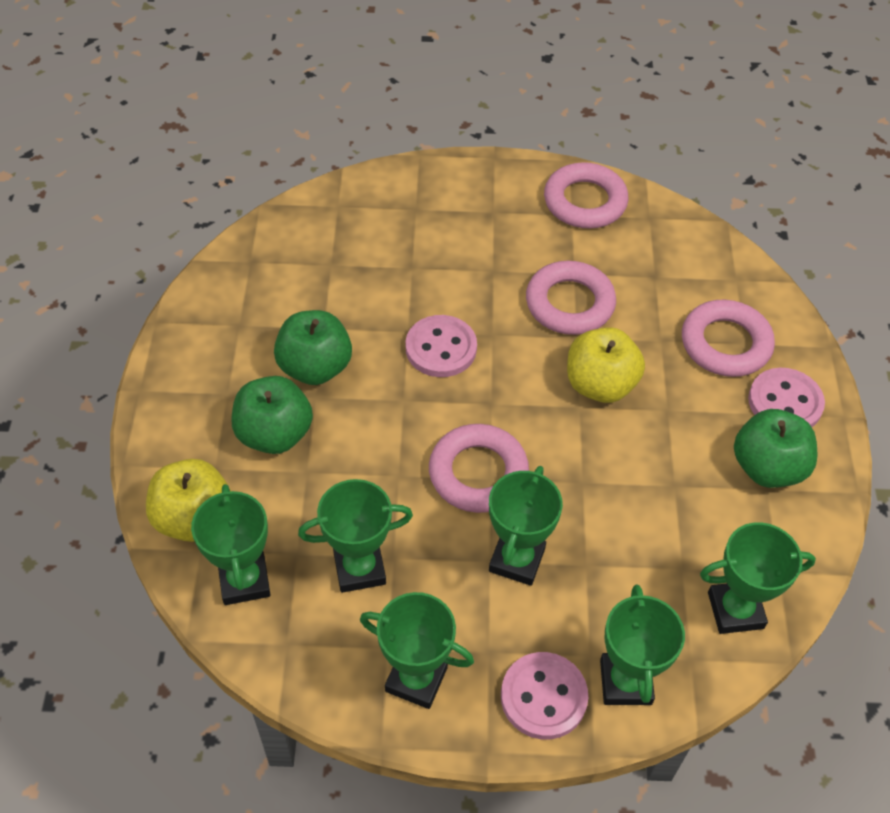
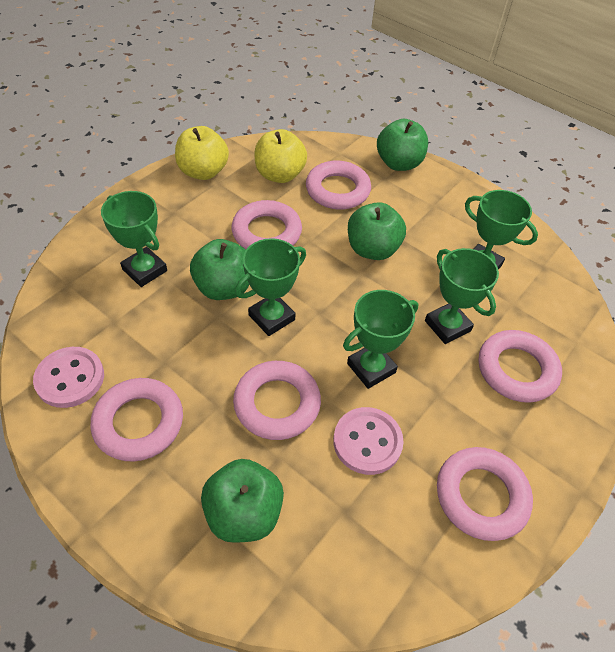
green apple: [232,376,313,454] [274,310,352,385] [734,409,817,488] = 3 -> [190,239,249,300] [201,459,284,543] [348,202,406,260] [377,119,428,171] = 4
green trophy: [191,484,270,605] [298,479,413,593] [360,592,474,709] [489,466,563,586] [600,585,685,705] [700,522,816,634] = 6 -> [101,191,167,287] [235,238,306,336] [343,290,418,389] [425,248,499,344] [465,190,538,270] = 5
pink button: [406,315,477,377] [501,652,588,740] [748,368,825,427] = 3 -> [33,347,104,408] [333,407,404,475] = 2
pink ring: [429,424,529,513] [526,261,616,335] [544,162,629,229] [682,300,775,377] = 4 -> [90,378,183,461] [231,200,302,249] [233,361,321,440] [306,161,371,210] [437,447,533,541] [479,330,562,403] = 6

